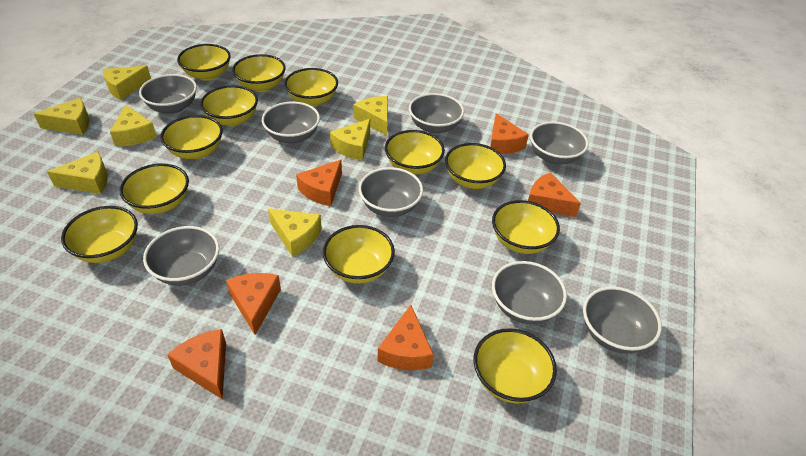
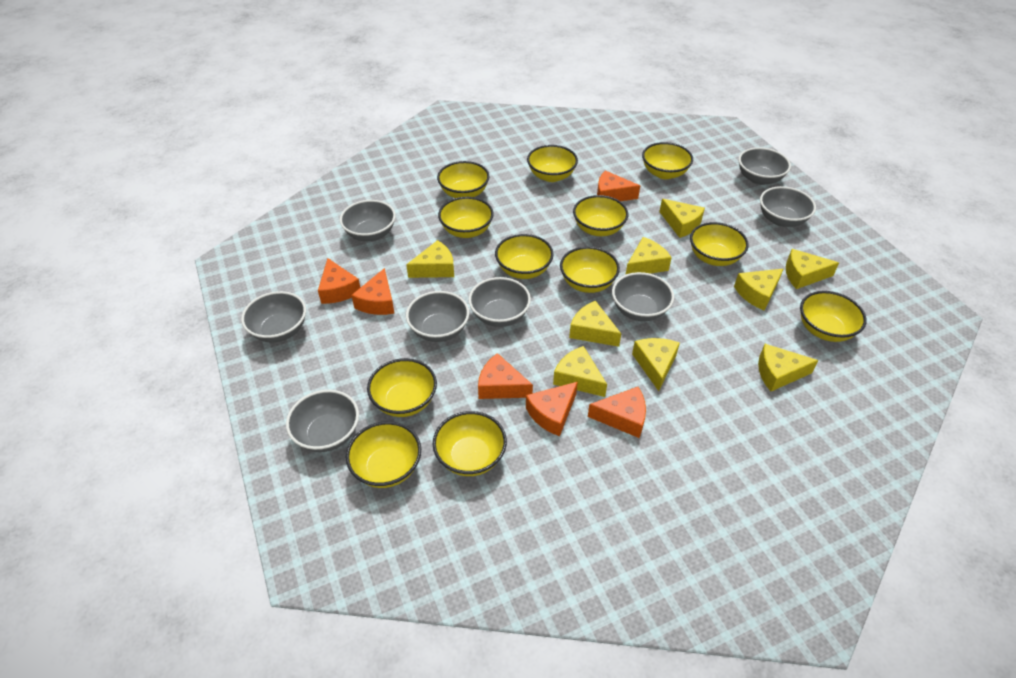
yellow cheese: [34,98,90,135] [47,152,108,194] [103,66,151,100] [110,104,157,146] [268,208,322,257] [330,119,370,161] [354,96,388,136] = 7 -> [406,240,454,278] [553,346,607,397] [569,301,621,347] [626,237,672,274] [632,338,680,391] [659,199,705,238] [734,269,783,311] [758,344,818,391] [786,249,839,289] = 9

